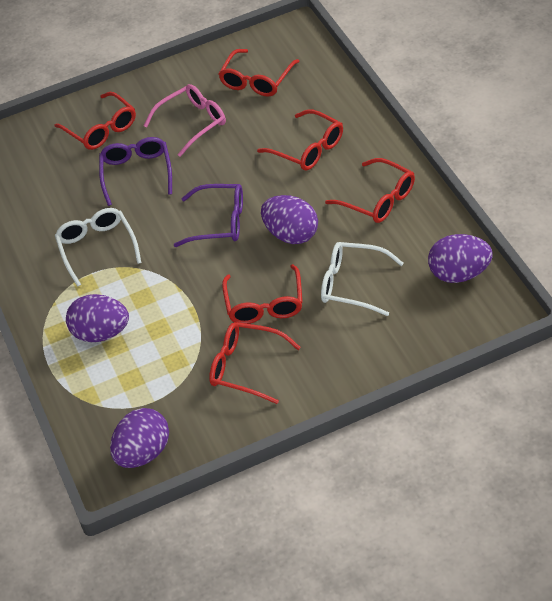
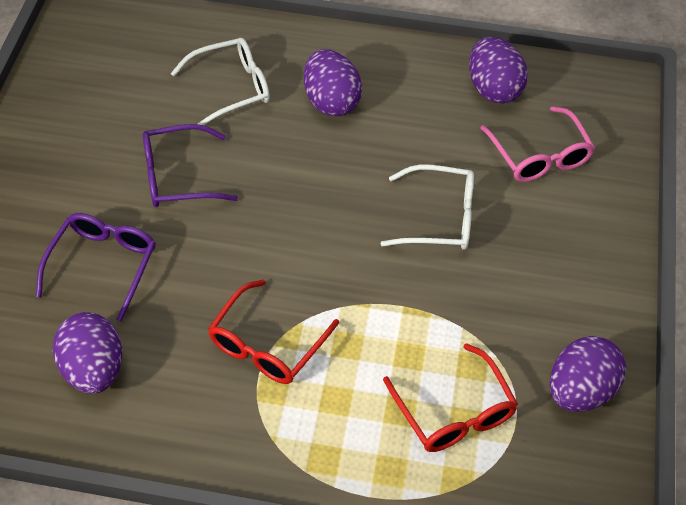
red glasses: [55,92,136,150] [209,322,301,404] [219,49,300,97] [222,264,302,324] [257,109,343,170] [325,158,415,223] = 6 -> [208,280,339,384] [383,343,518,452] = 2

